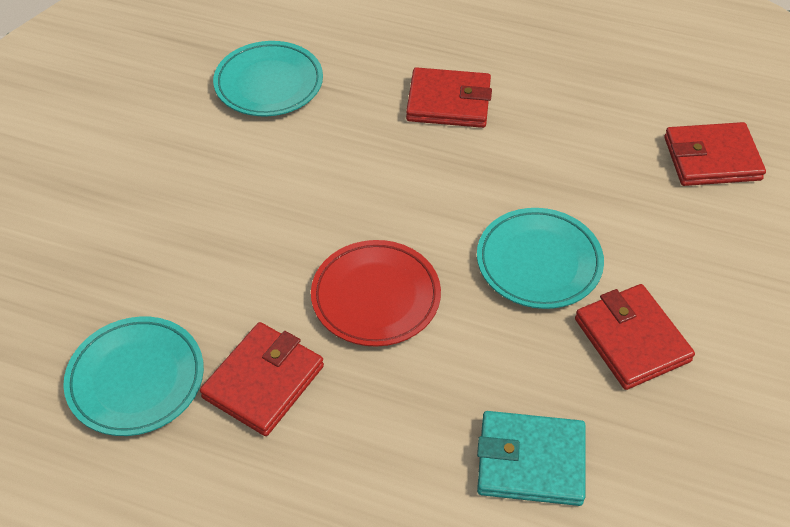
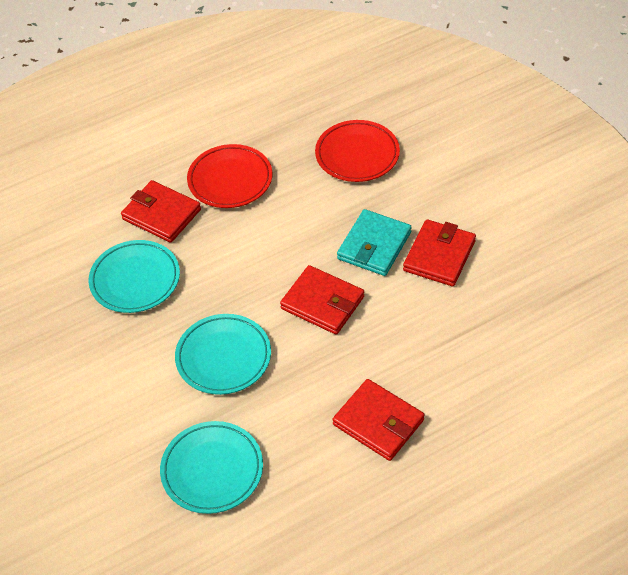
red plate: [311,240,441,347] = 1 -> [187,144,272,208] [315,120,400,182] = 2

